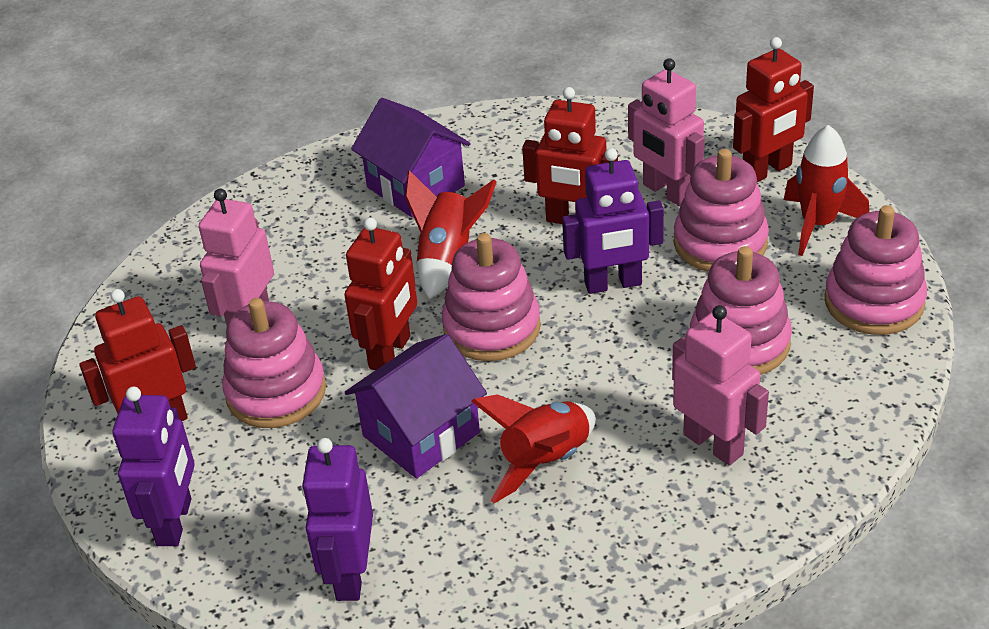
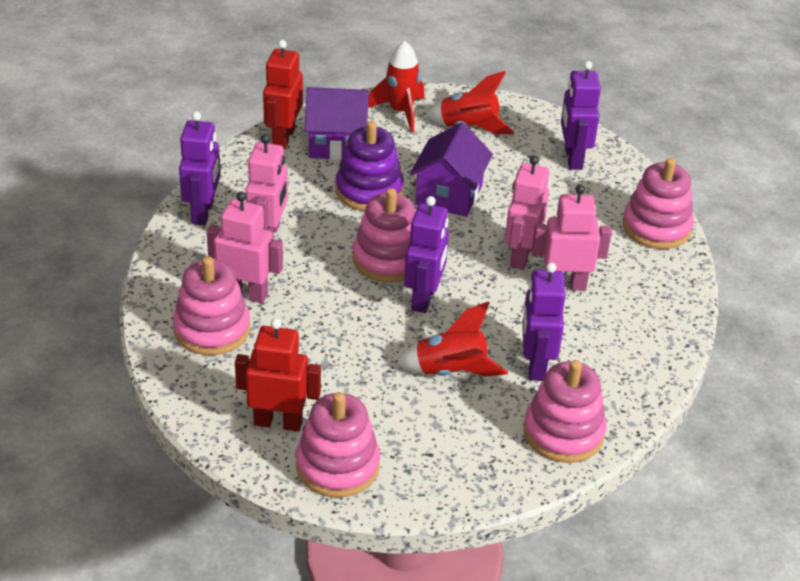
pink robot: [199,188,274,325] [628,58,705,206] [672,305,769,465] = 3 -> [207,191,283,303] [245,134,288,239] [505,155,549,270] [532,184,612,291] = 4
purple robot: [113,387,195,546] [302,438,373,601] [562,148,664,294] = 3 -> [179,112,221,225] [404,196,449,313] [522,262,566,381] [561,61,601,170] = 4
purple stacking toy: none = 0 -> [336,121,404,211] = 1
red robot: [79,289,196,421] [344,217,417,371] [522,87,618,224] [733,37,814,182] = 4 -> [235,318,321,432] [263,40,303,149] = 2

